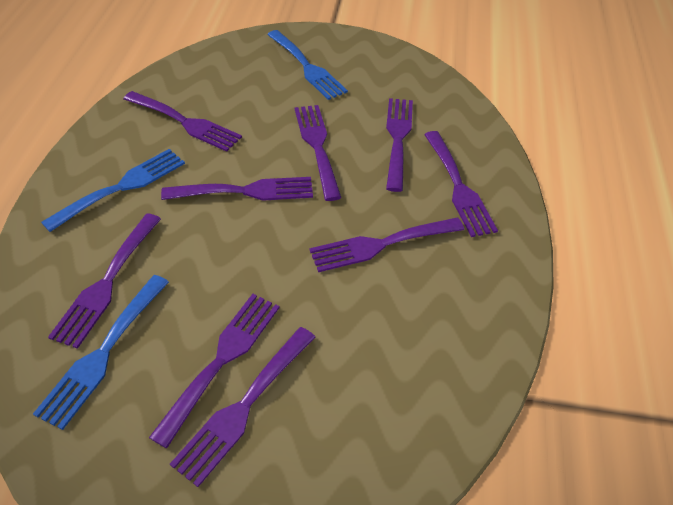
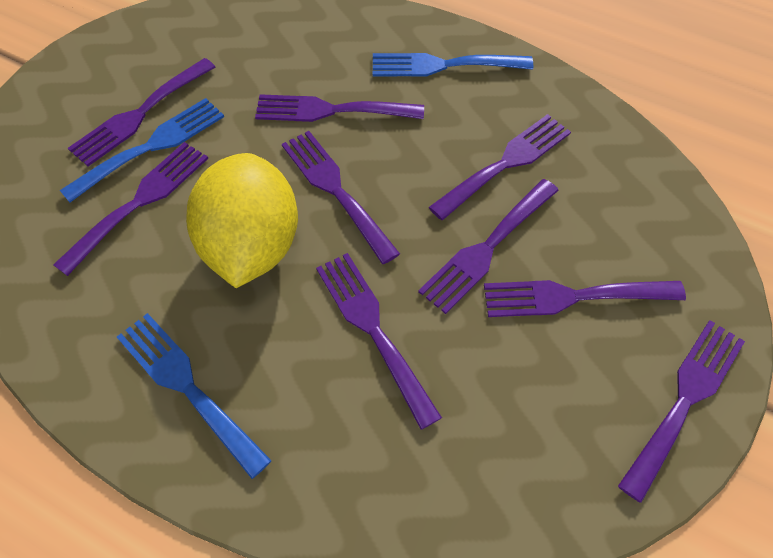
yellow lemon: none = 0 -> [186,153,298,288] = 1

